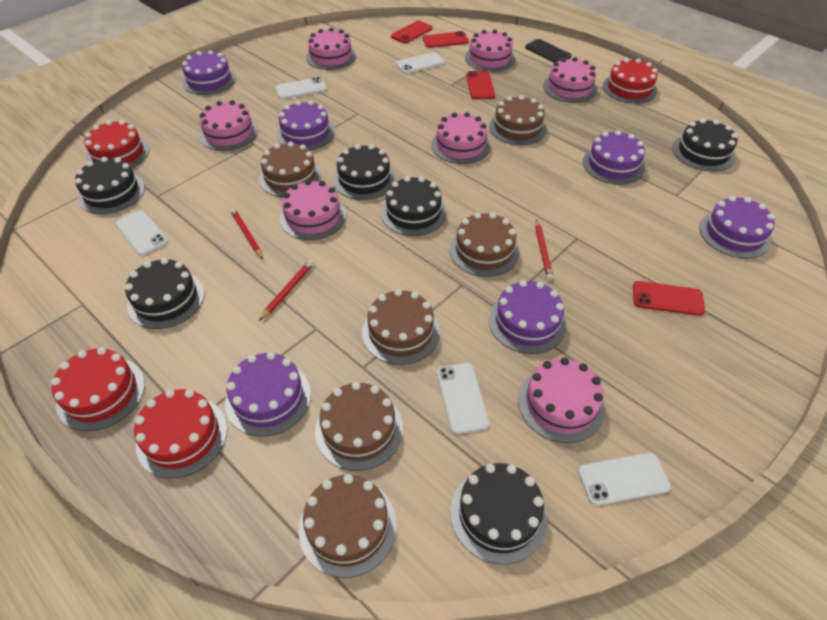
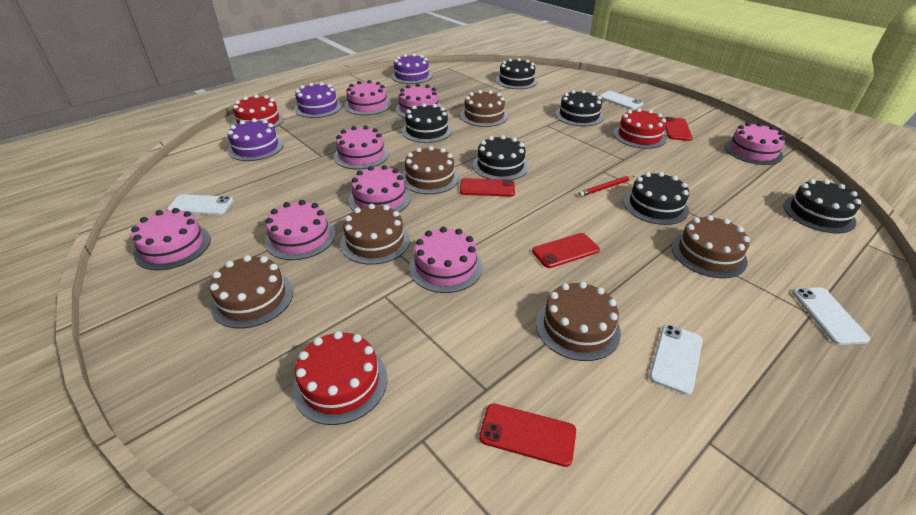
black phone: [525,39,571,62] = 1 -> none = 0
pink cake: [199,100,258,151] [280,180,346,240] [306,28,356,70] [431,112,490,164] [465,29,515,72] [518,357,605,443] [543,57,597,103] = 7 -> [131,208,211,270] [265,200,335,260] [334,126,389,169] [344,80,391,115] [349,165,411,212] [396,84,442,118] [409,227,483,293] [725,122,785,165] = 8
purple cake: [182,50,236,95] [225,352,311,436] [277,101,335,150] [489,280,566,354] [583,130,645,185] [699,196,775,258] = 6 -> [227,118,284,161] [294,82,342,118] [391,54,432,84] = 3
red cake: [51,347,145,431] [84,120,150,168] [134,389,227,479] [603,58,658,104] = 4 -> [233,94,284,128] [292,331,387,425] [613,108,666,149] = 3
red pencil: [230,208,263,259] [259,260,314,321] [535,219,553,280] = 3 -> [578,176,634,197] = 1
white phone: [116,210,168,256] [275,77,327,99] [396,52,445,74] [437,363,489,434] [578,453,671,506] = 5 -> [167,194,233,215] [599,91,643,110] [649,324,703,395] [792,287,870,345] = 4

